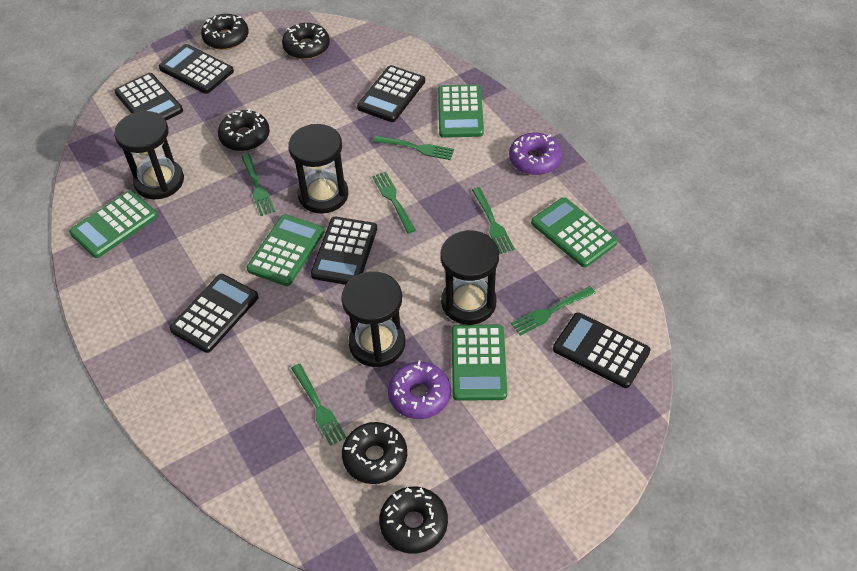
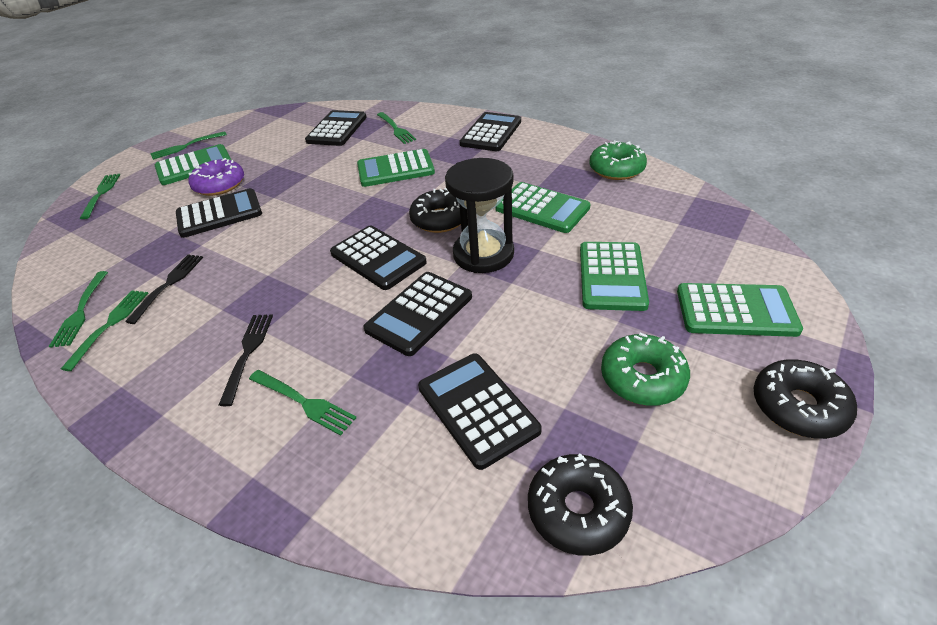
black donut: [201,14,249,50] [218,109,270,151] [282,23,330,59] [342,422,407,484] [379,486,448,554] = 5 -> [409,188,461,233] [528,454,633,556] [754,359,857,439] = 3
black fork: none = 0 -> [125,254,203,324] [219,314,273,406] = 2
black hourglass: [114,111,184,199] [288,124,348,214] [341,271,406,367] [440,230,499,325] = 4 -> [445,158,514,273] = 1
green donut: none = 0 -> [589,141,647,180] [601,333,690,406] = 2
purple donut: [388,360,451,419] [509,133,562,175] = 2 -> [189,158,244,196] = 1

